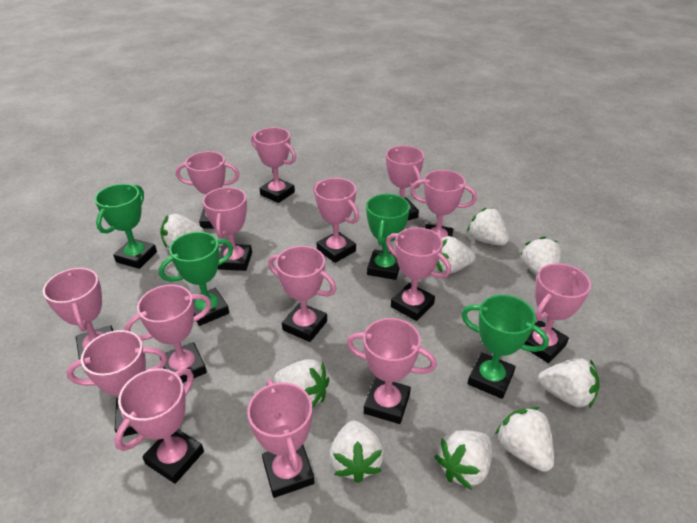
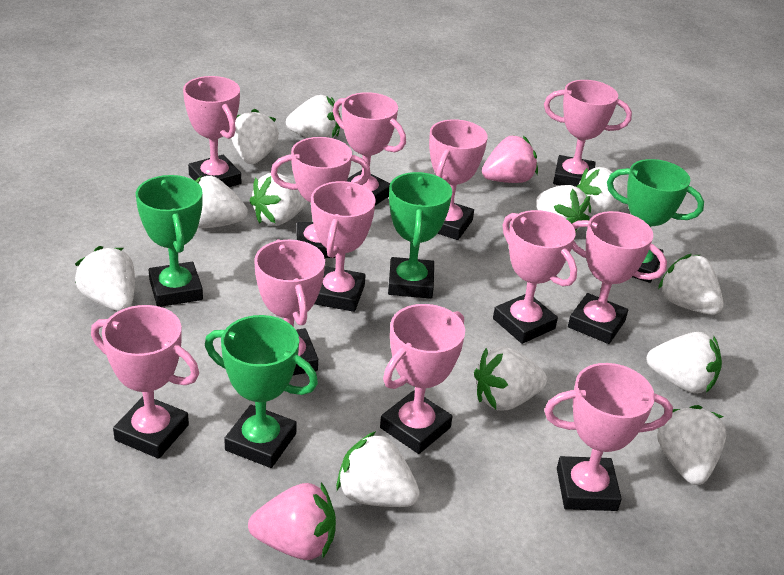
pink strawberry: none = 0 -> [248,483,336,560] [482,135,538,183] = 2
pink trophy: [43,268,114,360] [66,330,168,436] [114,368,204,484] [124,285,212,383] [176,151,240,229] [203,187,252,271] [247,379,315,498] [251,127,296,203] [268,246,337,342] [313,178,359,263] [347,318,437,424] [386,145,424,221] [386,227,451,321] [410,170,477,238] [524,263,591,363] = 15 -> [91,305,199,459] [183,76,241,187] [254,239,325,375] [271,137,371,258] [311,181,376,312] [333,92,406,205] [380,304,465,454] [429,119,488,240] [493,210,577,344] [544,80,632,187] [544,363,673,511] [568,211,667,344] = 12
white strawberry: [160,214,205,248] [274,359,330,408] [330,421,384,483] [434,430,493,490] [436,236,476,274] [467,208,509,246] [495,407,554,472] [520,237,561,276] [538,358,600,408] = 9 -> [75,246,135,311] [196,176,248,228] [231,109,279,164] [250,173,308,226] [286,95,340,138] [336,431,420,507] [474,347,547,411] [536,185,590,231] [576,167,628,217] [647,332,722,394] [657,405,727,485] [658,254,723,315] = 12

